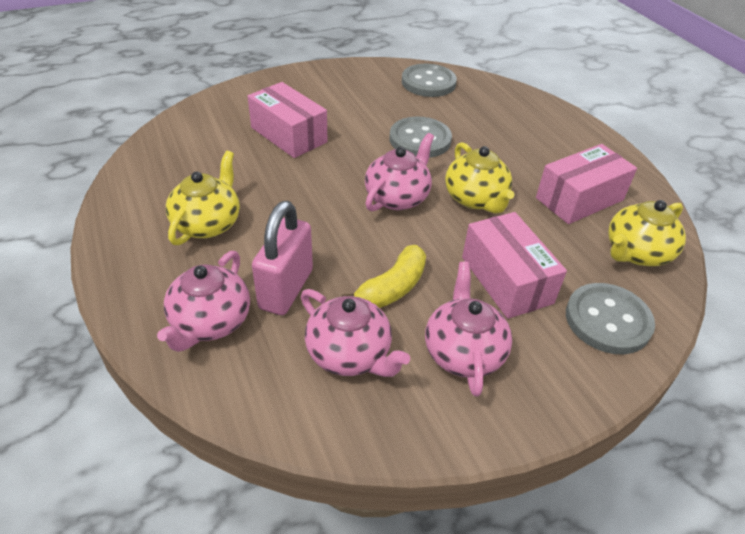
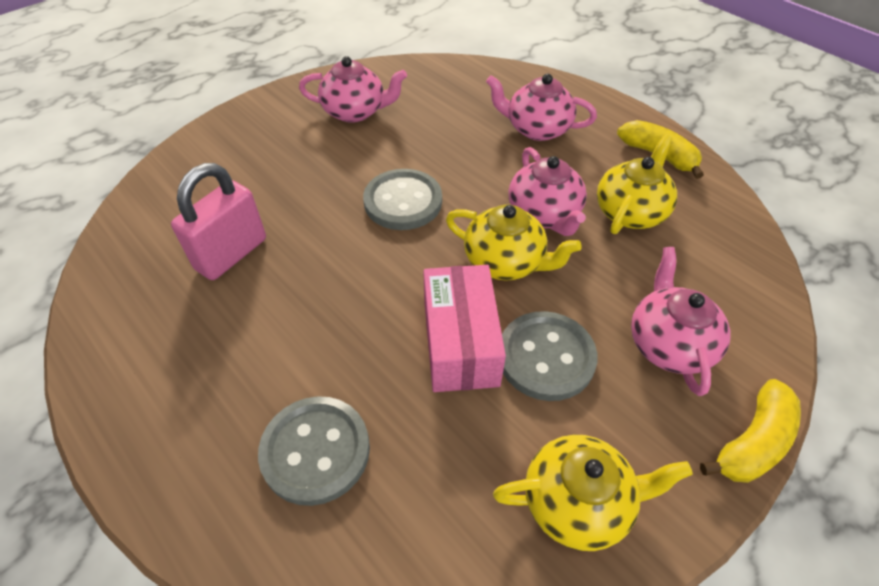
pink box: [248,82,327,158] [462,212,567,319] [536,144,637,224] = 3 -> [423,265,506,392] = 1
yellow banana: [342,245,426,308] = 1 -> [617,120,704,179] [700,379,801,483] = 2

